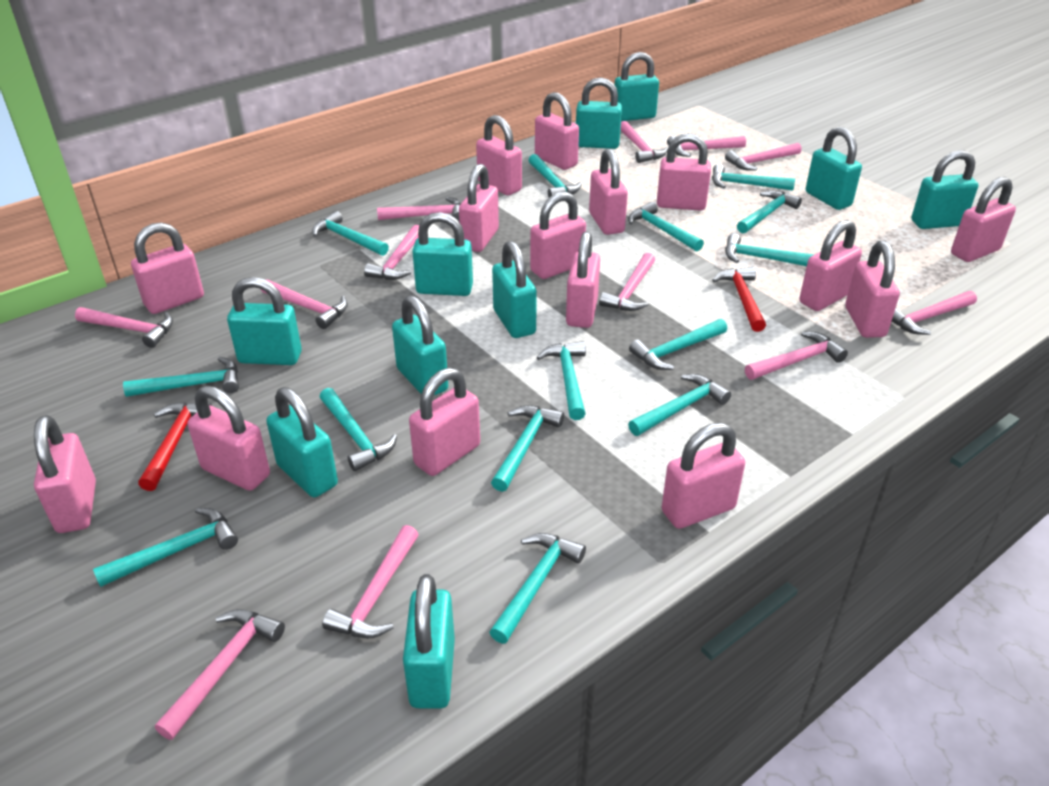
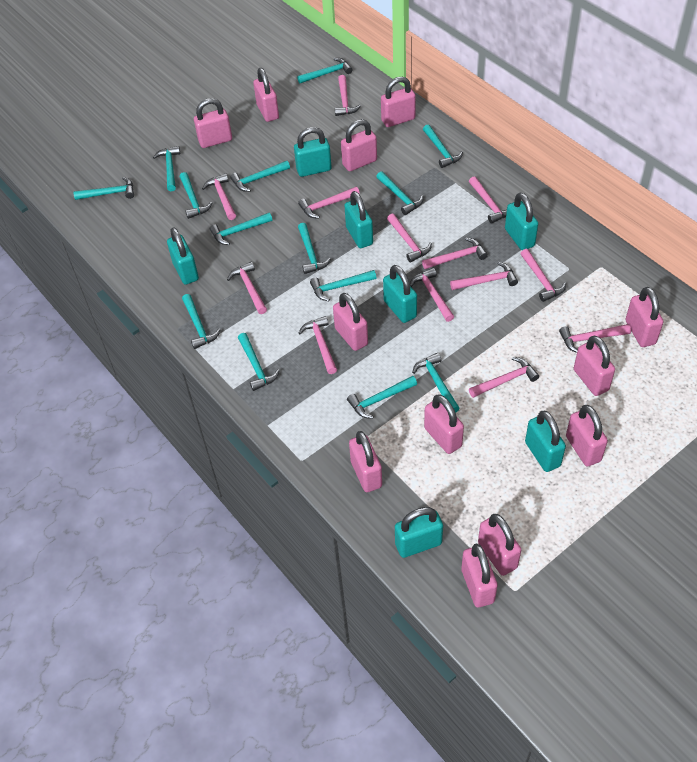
pink hammer: [75,307,173,348] [155,609,285,740] [261,279,348,329] [322,525,419,638] [364,225,419,280] [377,197,461,221] [599,253,655,311] [620,121,668,163] [667,136,746,157] [725,143,801,171] [745,332,848,380] [892,291,977,335] = 12 -> [202,173,236,220] [227,262,267,314] [298,187,360,219] [299,316,337,374] [335,75,361,116] [387,214,432,262] [410,268,454,322] [422,238,488,269] [450,262,518,290] [469,176,507,223] [469,357,539,398] [520,249,566,302] [559,324,631,353] = 13
pink padlock: [34,415,96,533] [131,222,204,314] [187,386,270,491] [409,368,480,476] [459,164,499,252] [476,115,522,195] [530,192,586,279] [535,92,579,170] [566,231,600,328] [589,148,628,235] [657,133,711,211] [662,423,745,529] [800,220,862,311] [845,241,900,338] [951,177,1016,262] = 15 -> [194,98,232,148] [253,68,279,122] [333,293,368,351] [341,119,377,172] [349,431,382,492] [381,77,416,127] [424,394,464,454] [461,543,498,607] [478,514,521,576] [566,405,608,466] [574,335,615,396] [626,287,663,347] = 12
red hammer: [138,402,212,491] [712,267,766,332] = 2 -> none = 0
turquoise padlock: [227,277,302,365] [266,387,338,497] [392,295,448,395] [403,574,455,709] [412,212,473,296] [492,241,537,338] [576,78,622,149] [615,52,659,121] [806,127,862,210] [912,150,978,229] = 10 -> [167,227,199,285] [294,127,332,177] [344,191,373,248] [383,265,417,323] [395,507,443,558] [505,192,538,250] [525,411,566,472] = 7

